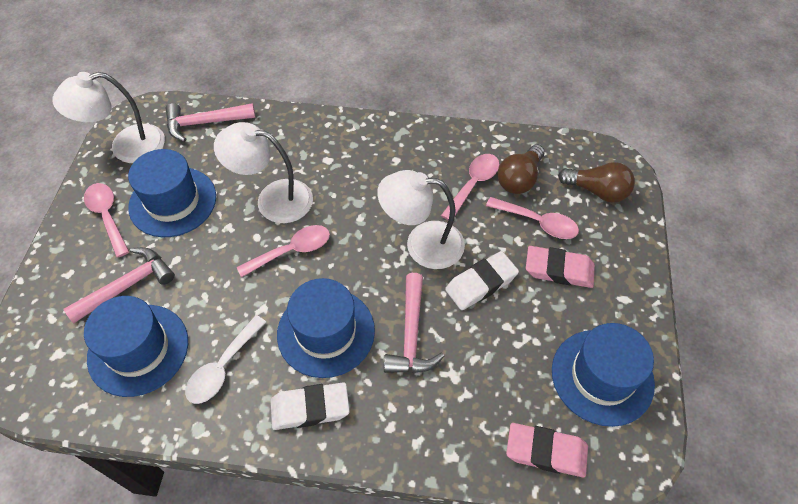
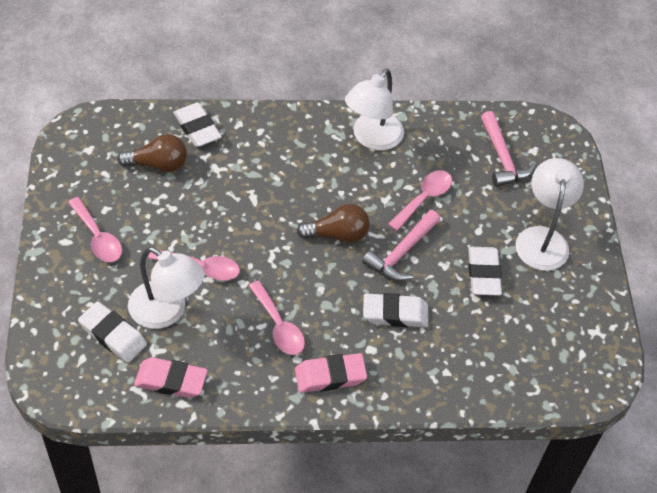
blue hat: [84,296,188,397] [128,149,216,237] [277,278,375,378] [552,323,655,427] = 4 -> none = 0
pink hammer: [63,247,175,323] [166,103,256,142] [384,273,444,373] = 3 -> [362,210,440,281] [481,111,536,187] = 2
white eraser: [270,382,350,430] [445,251,519,310] = 2 -> [78,302,147,363] [173,102,222,147] [363,293,428,327] [468,247,502,296] = 4
white spoon: [185,315,266,404] = 1 -> none = 0

